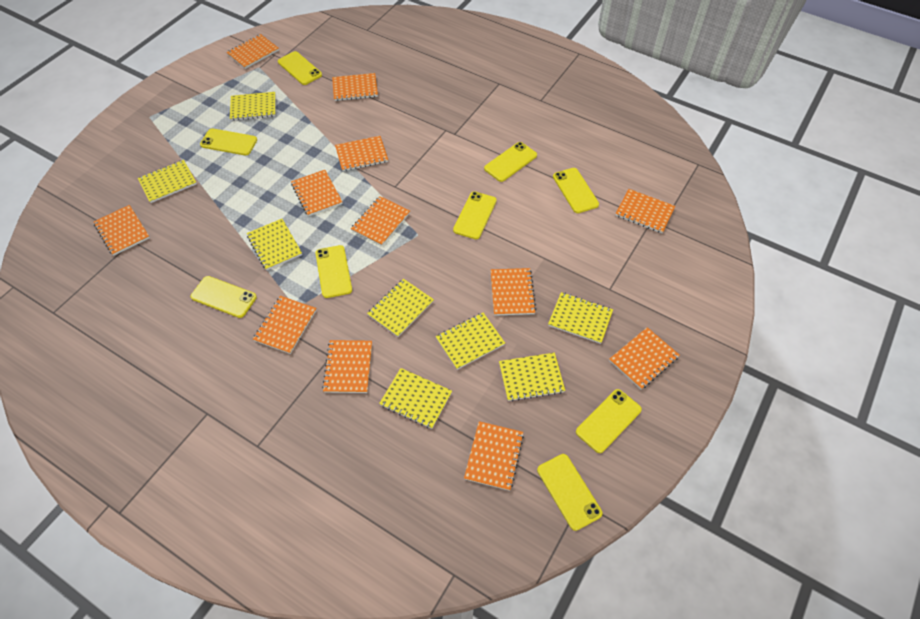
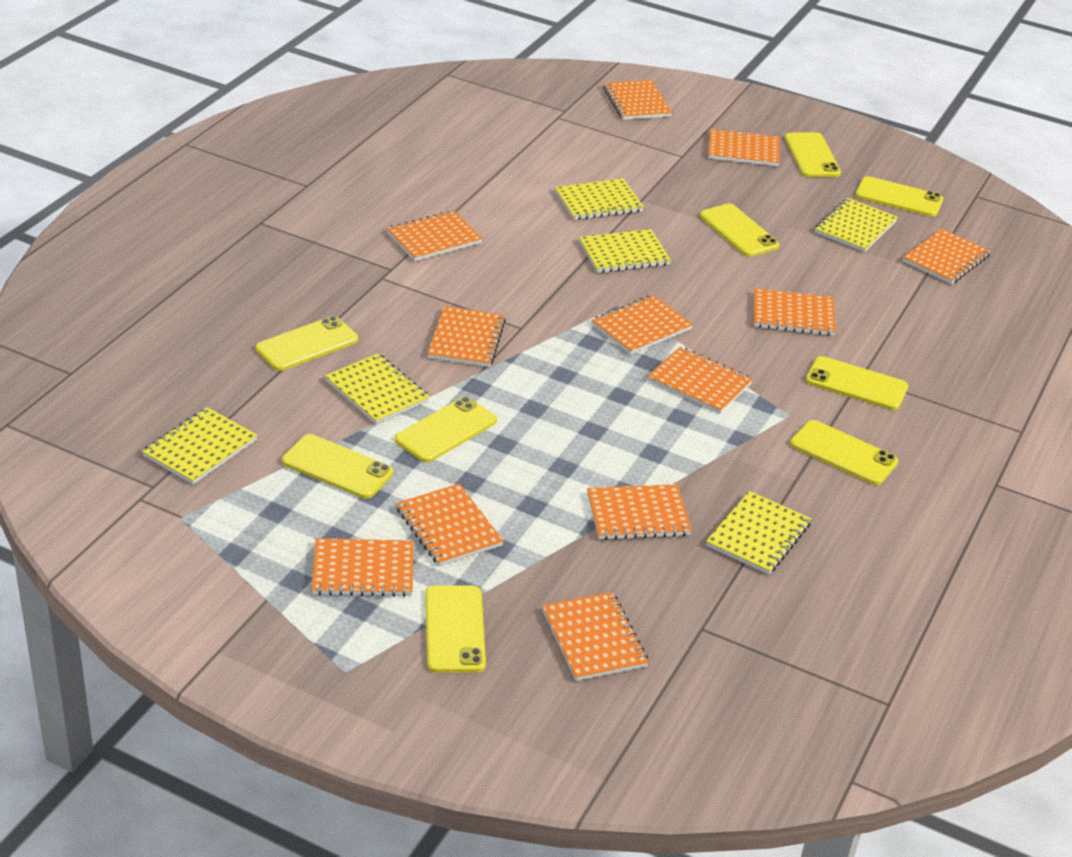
yellow notebook: [138,160,197,203] [230,92,276,121] [247,219,302,270] [367,279,434,337] [379,368,452,429] [436,313,505,370] [499,353,565,402] [548,292,613,344] = 8 -> [142,407,257,484] [325,353,430,424] [555,178,644,220] [579,229,671,273] [706,491,811,574] [815,198,898,252] = 6

